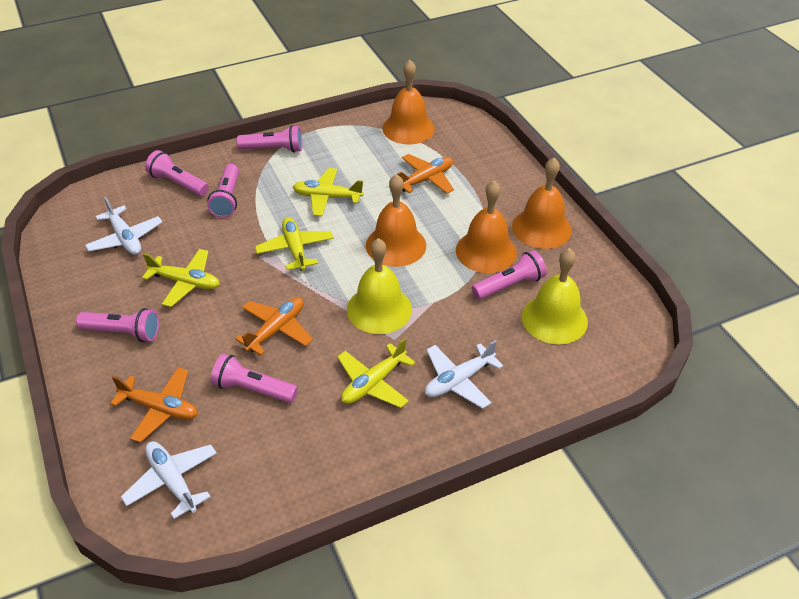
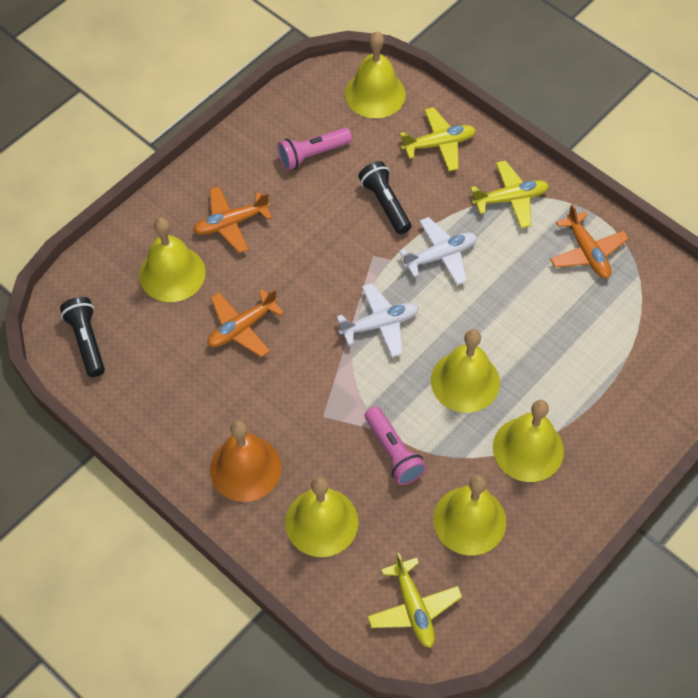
black flashlight: none = 0 -> [60,297,105,377] [358,161,411,234] = 2
orange bell: [366,174,426,267] [382,60,435,144] [456,181,517,273] [512,158,572,249] = 4 -> [210,420,282,502] = 1
pink flashlight: [76,308,159,342] [145,150,209,196] [207,164,239,218] [211,353,298,403] [237,125,303,153] [472,250,547,300] = 6 -> [277,128,352,170] [365,406,426,485] = 2
white plane: [85,197,162,255] [121,441,217,519] [425,340,503,409] = 3 -> [337,283,419,357] [399,217,477,285] = 2
yellow bell: [347,238,412,334] [522,248,588,344] = 2 -> [139,217,206,302] [285,476,359,557] [345,32,406,118] [431,329,500,413] [433,475,506,556] [493,400,564,482] = 6
yellow plane: [142,249,220,307] [255,217,334,271] [293,168,364,216] [337,338,416,408] = 4 -> [367,553,462,648] [400,107,476,171] [471,160,549,228] = 3

